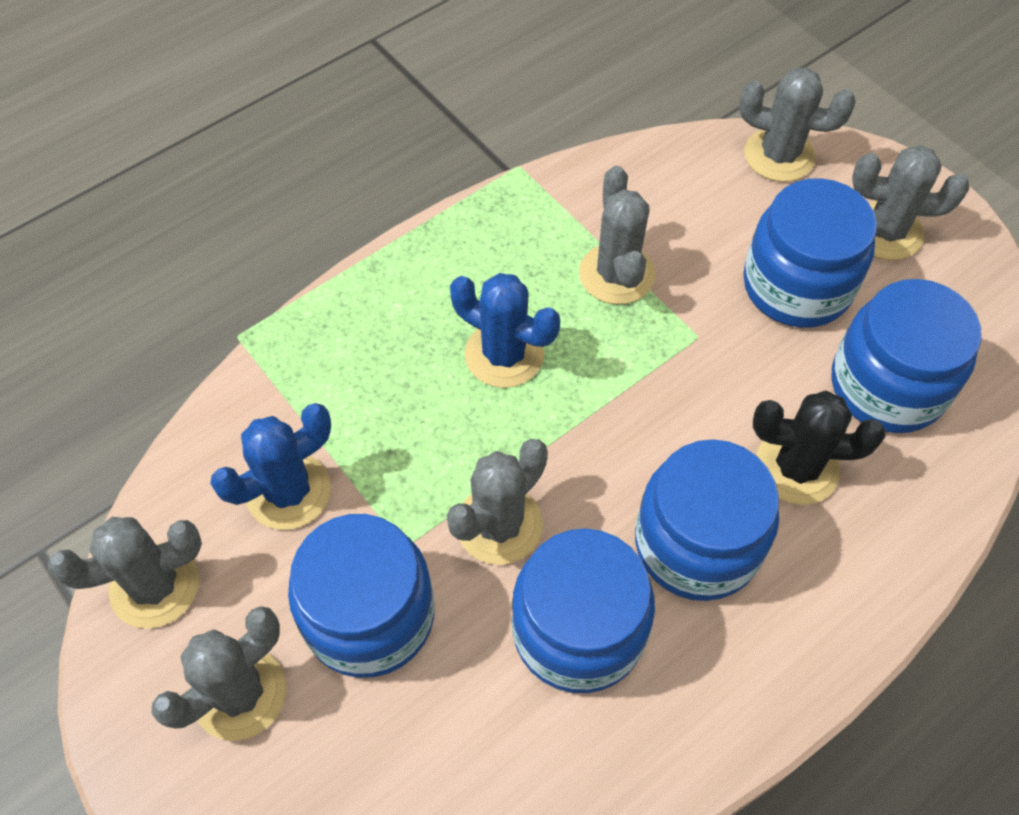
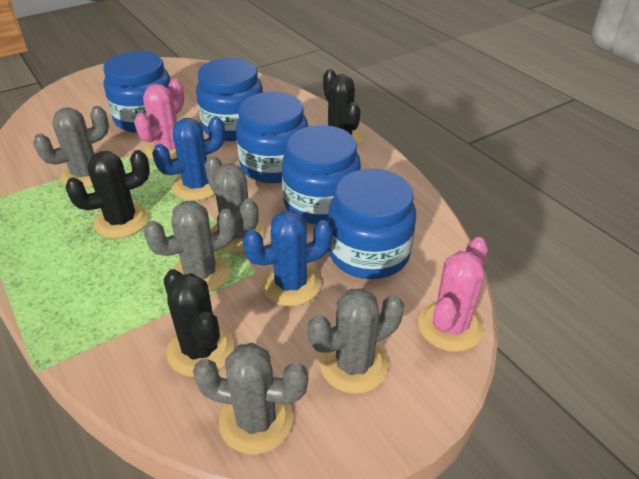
black cactus: [753,391,886,505] = 1 -> [65,150,150,238] [164,269,234,377] [323,69,362,146] = 3
grey cactus: [48,517,202,628] [152,606,286,741] [446,439,548,565] [579,166,655,304] [739,68,856,182] [852,145,969,260] = 6 -> [33,106,109,188] [143,201,237,293] [193,343,308,454] [205,156,264,253] [307,288,404,394] = 5
pink cactus: none = 0 -> [134,79,184,160] [418,237,488,352] = 2

